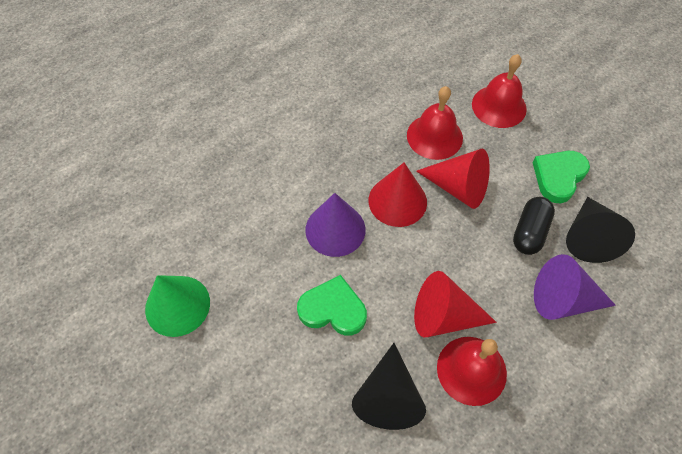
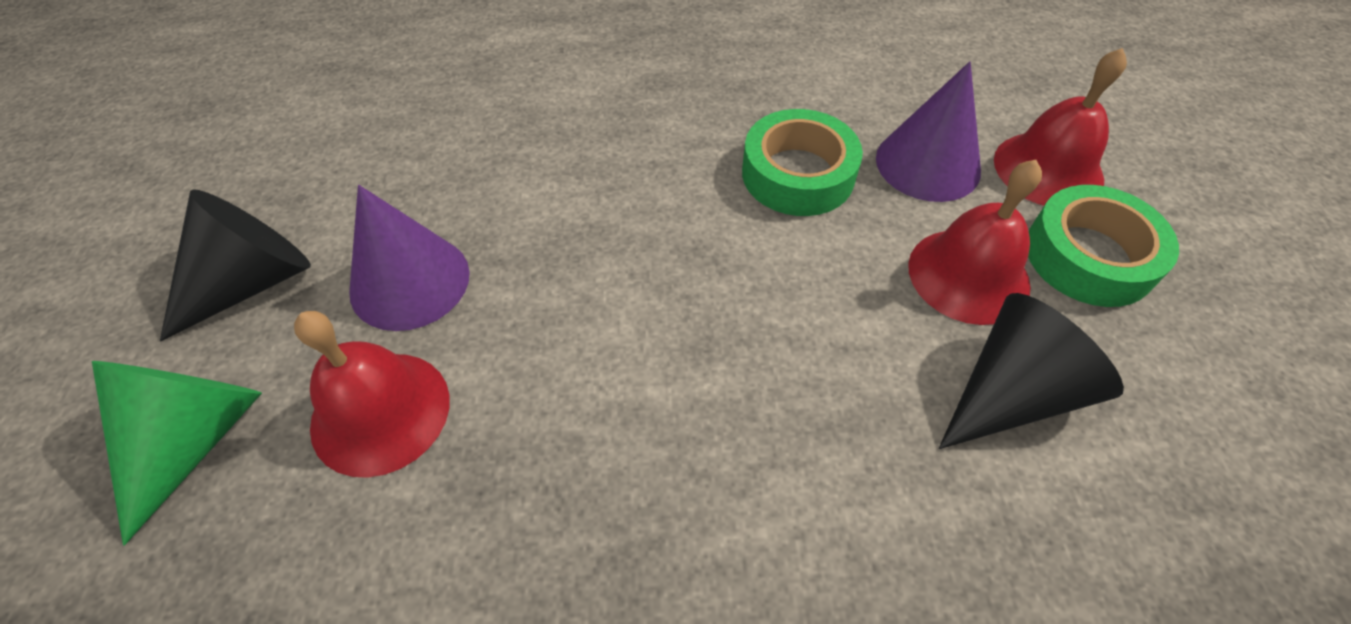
black capsule: [513,197,555,255] = 1 -> none = 0
green heart: [297,275,367,335] [533,151,590,203] = 2 -> none = 0
green tape: none = 0 -> [742,109,863,216] [1028,185,1179,307] = 2
red cone: [369,162,427,227] [414,271,497,337] [416,149,490,209] = 3 -> none = 0

